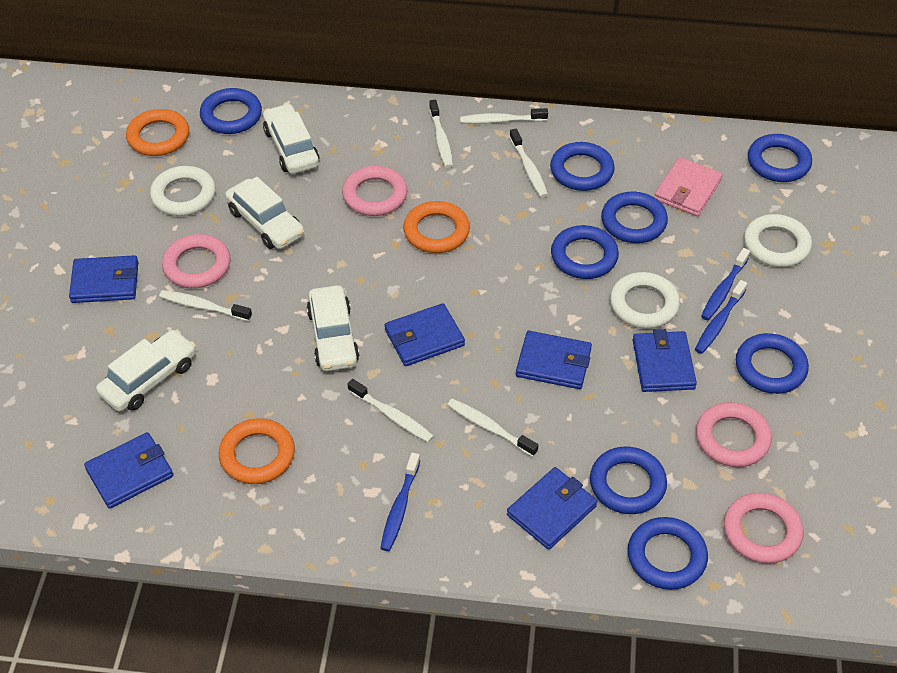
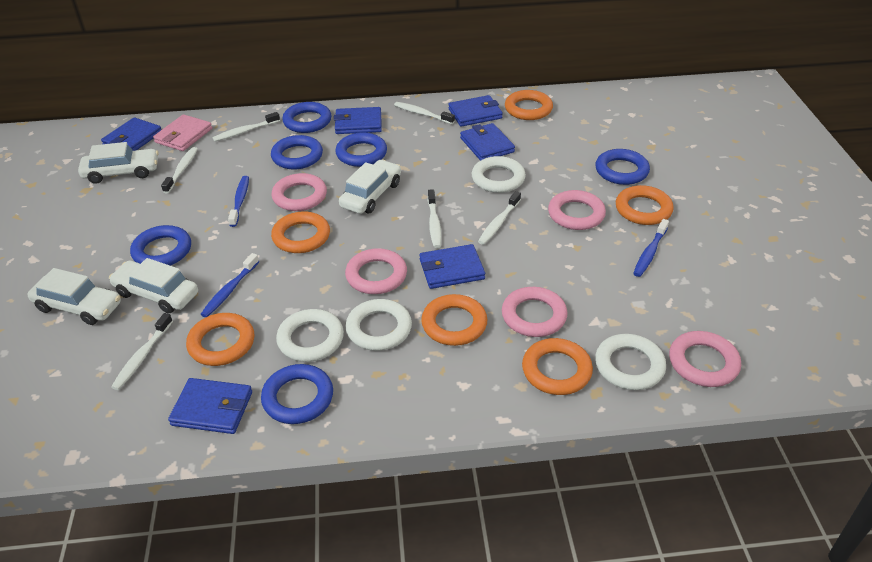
blue ring: [200,88,262,134] [550,142,615,191] [551,225,619,279] [590,447,667,514] [601,192,668,243] [628,517,708,590] [736,333,809,394] [748,134,812,182] = 8 -> [130,225,191,266] [261,364,333,424] [271,135,323,169] [282,102,331,133] [335,133,387,167] [596,149,650,185] = 6
orange ring: [126,109,189,156] [219,418,295,484] [403,201,470,253] = 3 -> [186,313,254,366] [271,211,330,253] [421,294,487,346] [505,90,553,120] [522,338,593,395] [616,185,674,225] = 6
pink ring: [162,234,231,288] [342,166,407,216] [696,402,772,467] [724,493,803,564] = 4 -> [272,173,327,211] [345,248,407,294] [502,287,568,337] [548,190,606,230] [669,331,741,387] = 5
white ring: [150,166,216,216] [610,272,680,329] [744,214,812,267] = 3 -> [276,309,344,362] [346,299,412,351] [472,156,526,193] [595,334,666,390] = 4

